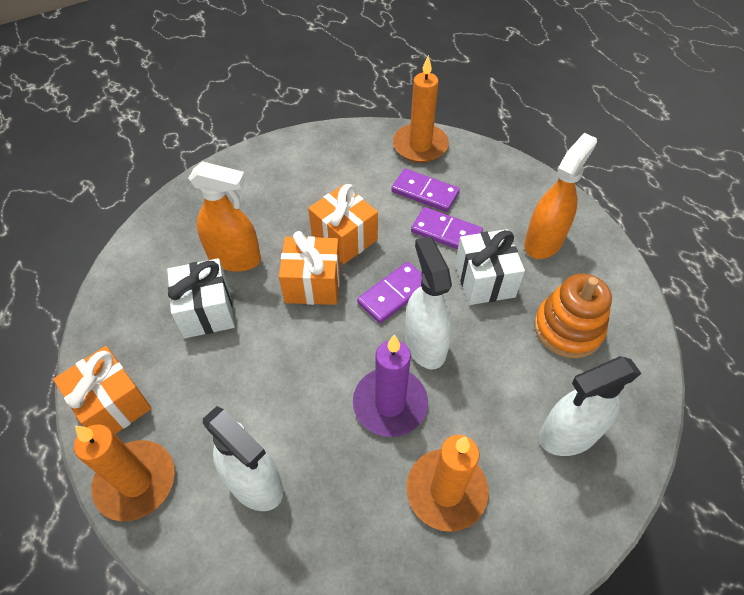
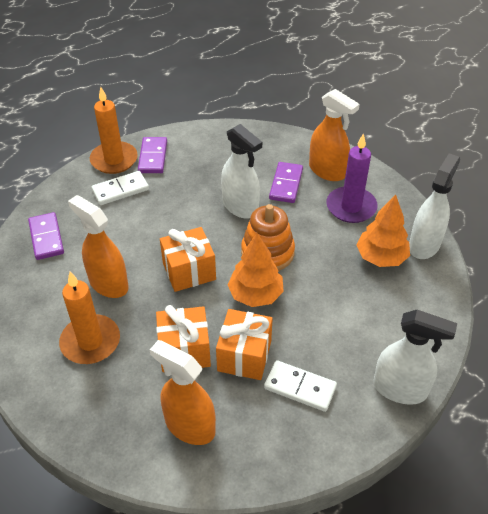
orange candle: [74,425,175,521] [393,55,449,163] [406,435,489,532] = 3 -> [59,272,120,364] [90,87,138,174] = 2
orange spray bottle: [188,161,261,272] [524,133,597,259] = 2 -> [68,195,129,298] [150,340,216,445] [309,89,360,181] = 3
orange tree: none = 0 -> [228,233,284,307] [356,194,410,267] = 2
white domino: none = 0 -> [91,171,149,205] [264,360,337,412] = 2
white gift: [167,258,235,338] [455,229,525,305] = 2 -> none = 0

